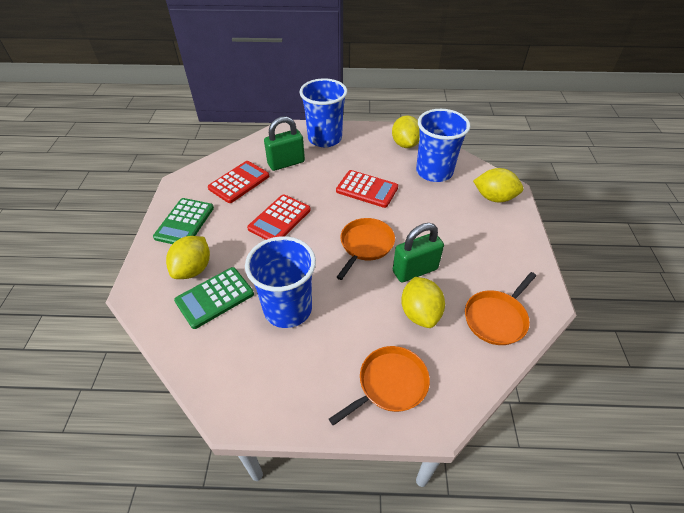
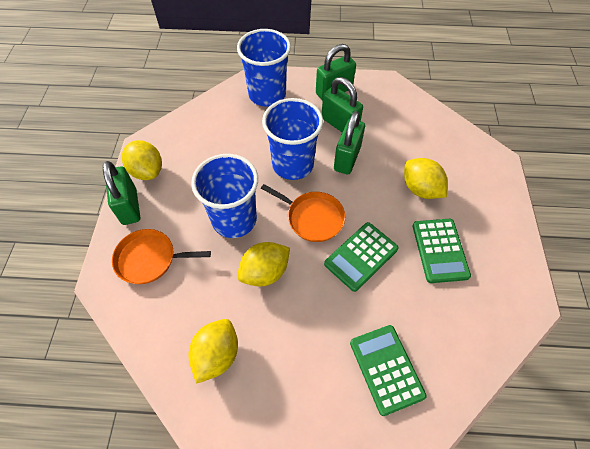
green calculator: [153,198,214,244] [174,267,254,329] = 2 -> [324,222,399,292] [350,325,427,416] [413,219,471,283] = 3
green padlock: [264,116,305,171] [393,223,444,282] = 2 -> [103,161,140,225] [316,44,356,100] [322,77,363,132] [334,111,365,174] = 4
orange pan: [329,346,430,426] [337,218,395,280] [465,272,536,345] = 3 -> [112,229,211,284] [261,184,345,242] = 2
red calculator: [208,161,269,203] [247,194,311,240] [336,170,398,208] = 3 -> none = 0

